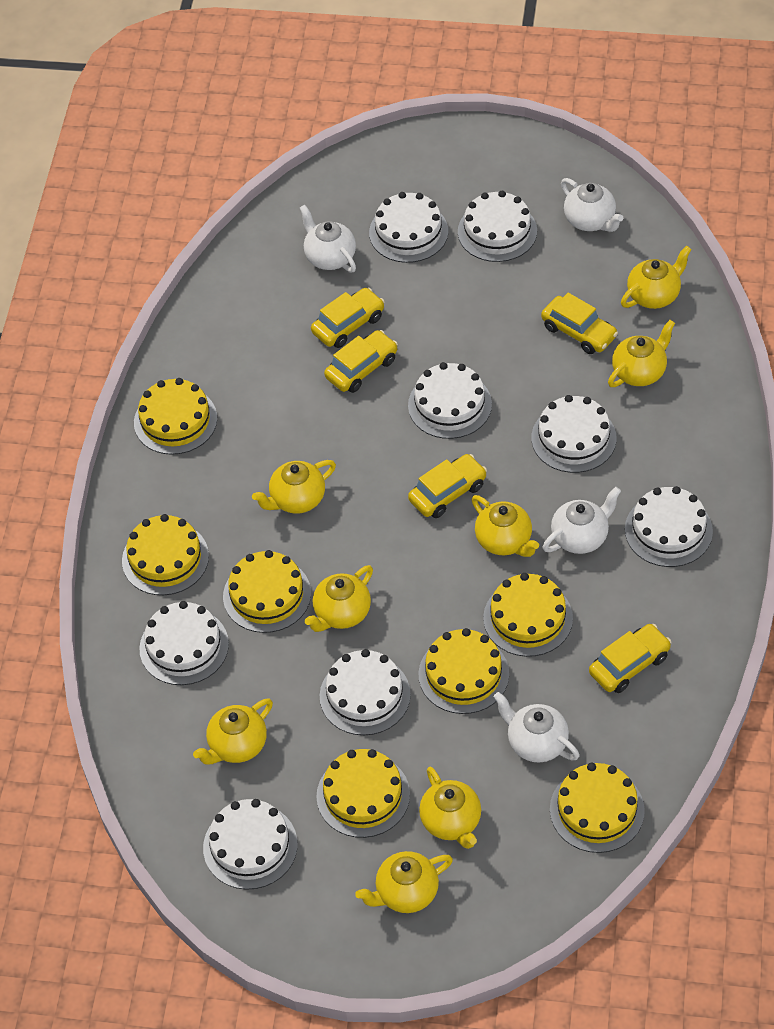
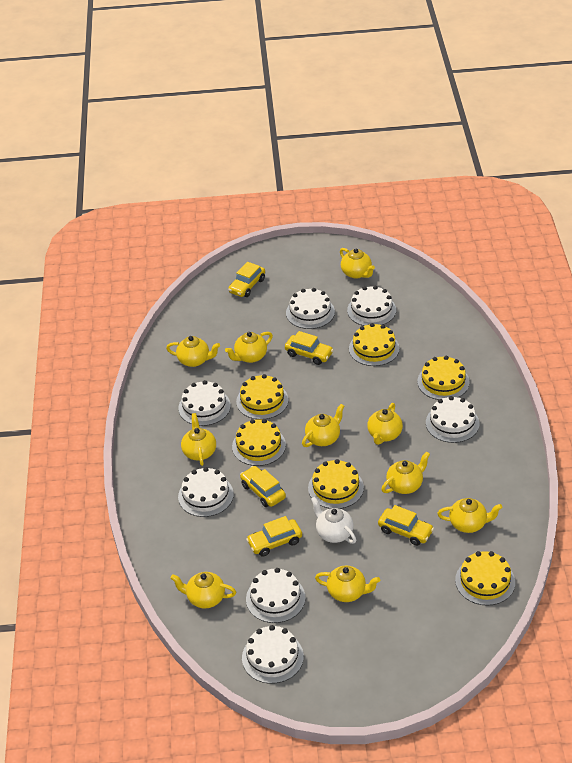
white cake: [139,601,229,685] [203,799,298,890] [320,649,411,735] [369,192,448,263] [408,362,492,439] [458,191,537,262] [532,395,617,473] [625,486,713,567] = 8 -> [178,380,231,426] [178,467,234,517] [242,625,304,684] [246,568,306,623] [286,288,335,329] [347,286,396,326] [426,396,479,443] = 7
white teapot: [300,205,356,272] [494,692,580,762] [543,487,621,554] [561,178,623,232] = 4 -> [311,497,356,544] = 1
yellow cake: [122,514,209,595] [134,378,217,455] [223,550,311,633] [316,749,410,838] [419,628,509,714] [483,573,573,657] [550,763,645,853] = 7 -> [232,419,286,466] [236,374,289,420] [308,459,364,509] [349,323,399,366] [417,356,470,400] [455,551,515,605] = 6
yellow teapot: [193,699,273,765] [252,460,336,514] [305,565,373,632] [355,851,453,913] [419,767,481,849] [472,495,539,557] [608,320,675,387] [621,246,692,309] = 8 -> [166,336,220,367] [171,572,236,608] [181,413,216,466] [225,332,273,363] [302,404,344,447] [315,566,380,602] [340,248,375,279] [367,403,403,445] [381,452,430,494] [437,498,503,533] = 10

